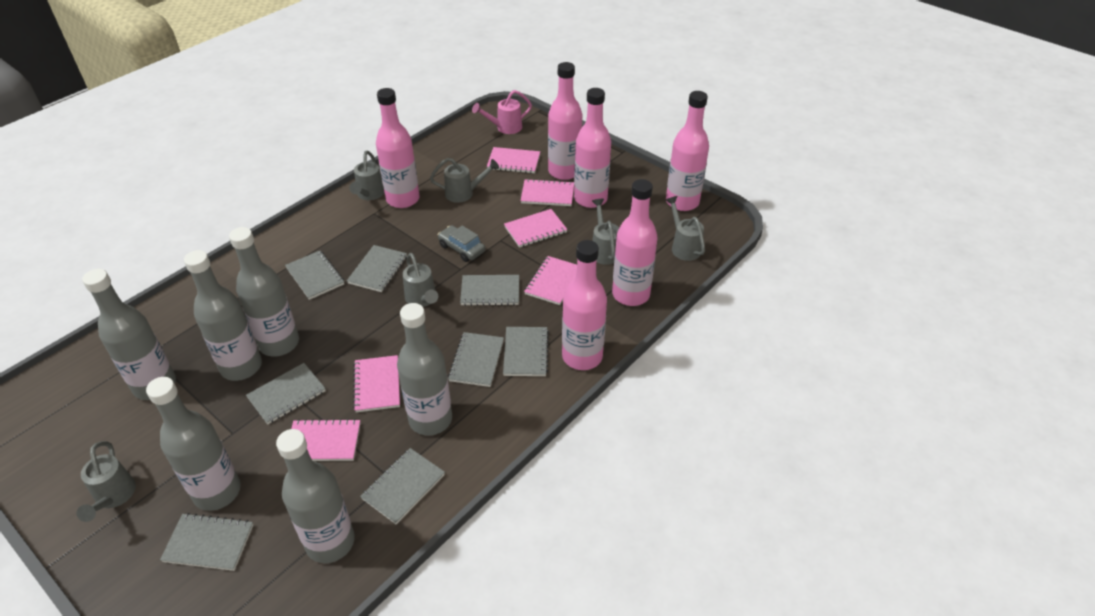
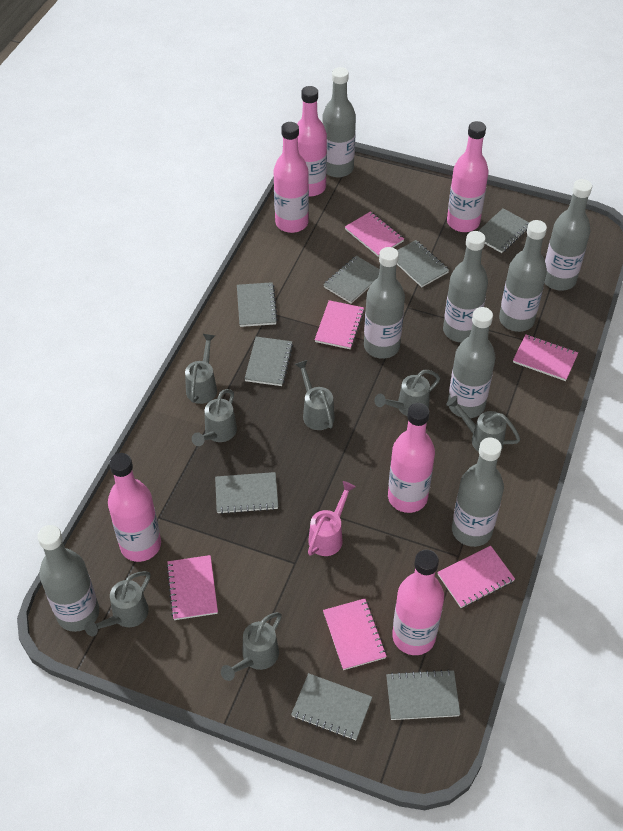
grey bottle: [82,269,176,400] [146,377,241,511] [184,250,262,381] [229,227,299,357] [276,429,355,563] [397,303,452,435] = 6 -> [37,525,99,632] [322,67,356,177] [364,247,405,359] [443,231,488,343] [448,307,496,418] [452,437,504,547] [499,220,547,332] [544,179,592,291] = 8
grey car: [438,225,485,262] = 1 -> none = 0
grey watering can: [77,441,136,522] [349,151,384,200] [403,253,438,307] [430,158,499,203] [592,199,619,265] [666,196,705,261] = 6 -> [85,571,150,636] [185,334,217,404] [192,389,237,446] [221,612,282,681] [295,360,335,430] [374,370,440,416] [446,396,521,452] = 7

